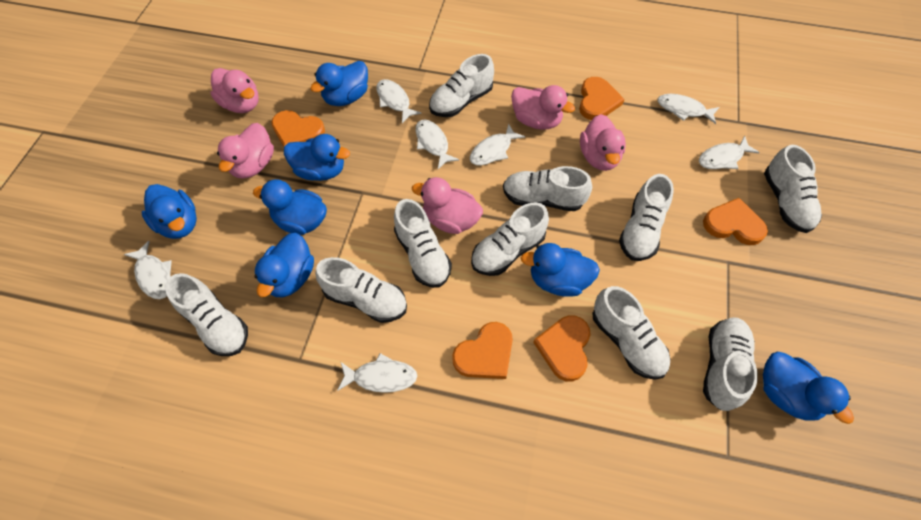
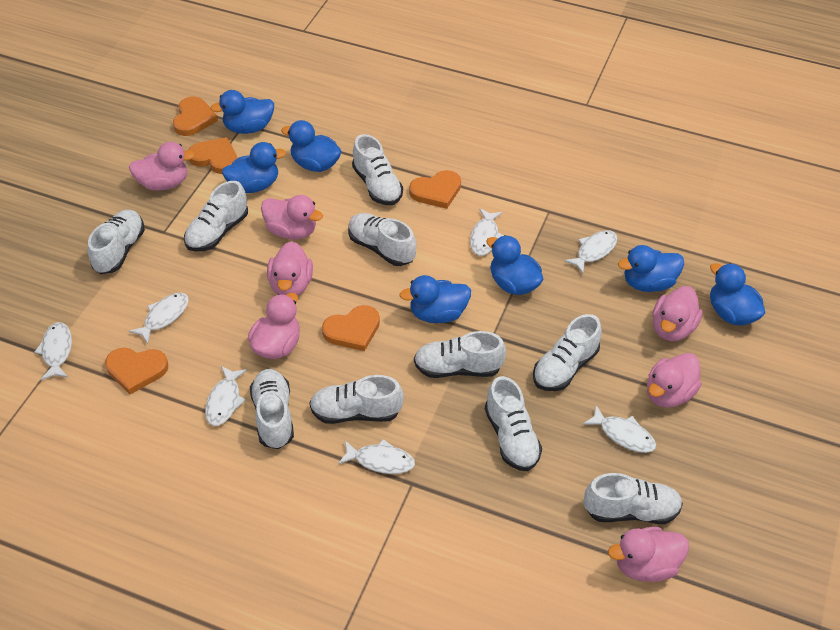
pink duck: [210,68,259,113] [217,123,274,179] [412,177,483,234] [511,85,575,130] [580,114,626,171] = 5 -> [129,142,195,191] [248,293,300,359] [261,195,323,240] [267,241,313,295] [608,527,689,582] [647,353,702,408] [652,286,703,341] = 7

